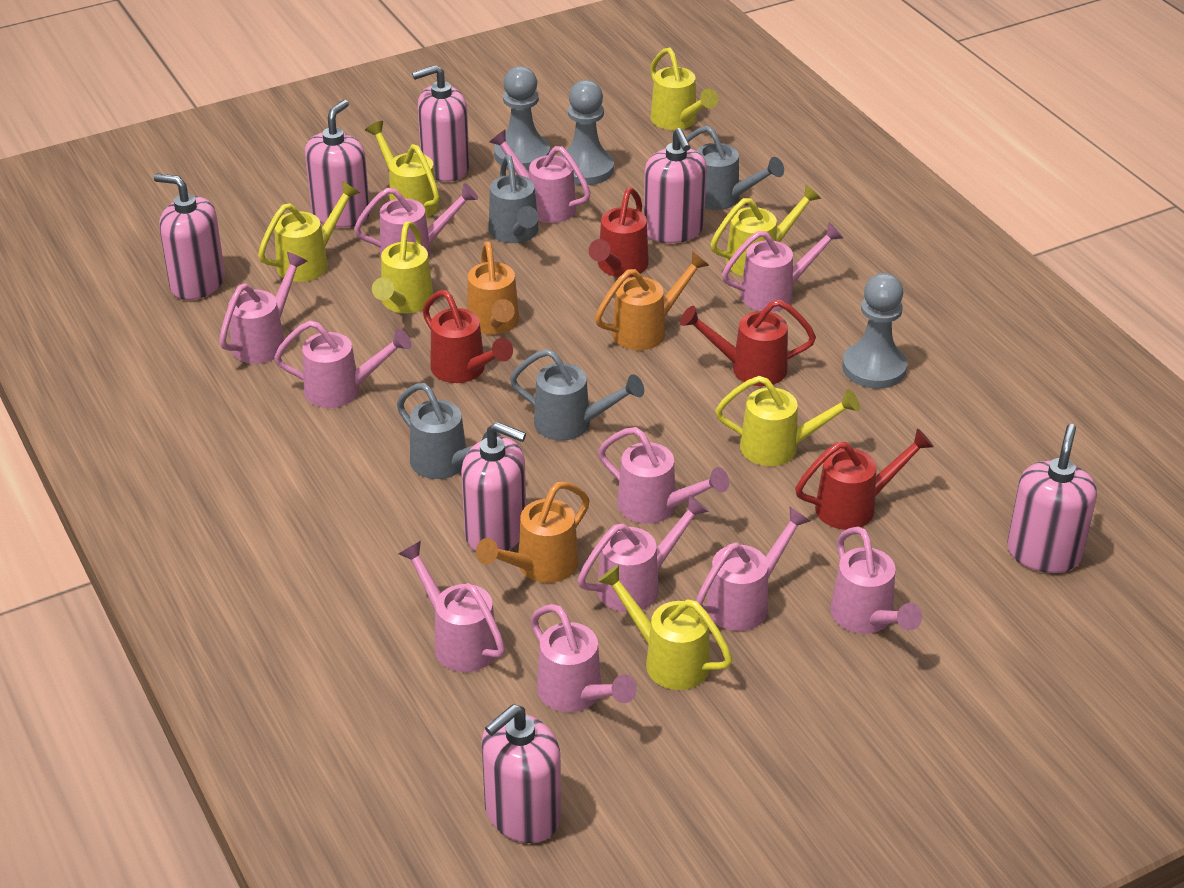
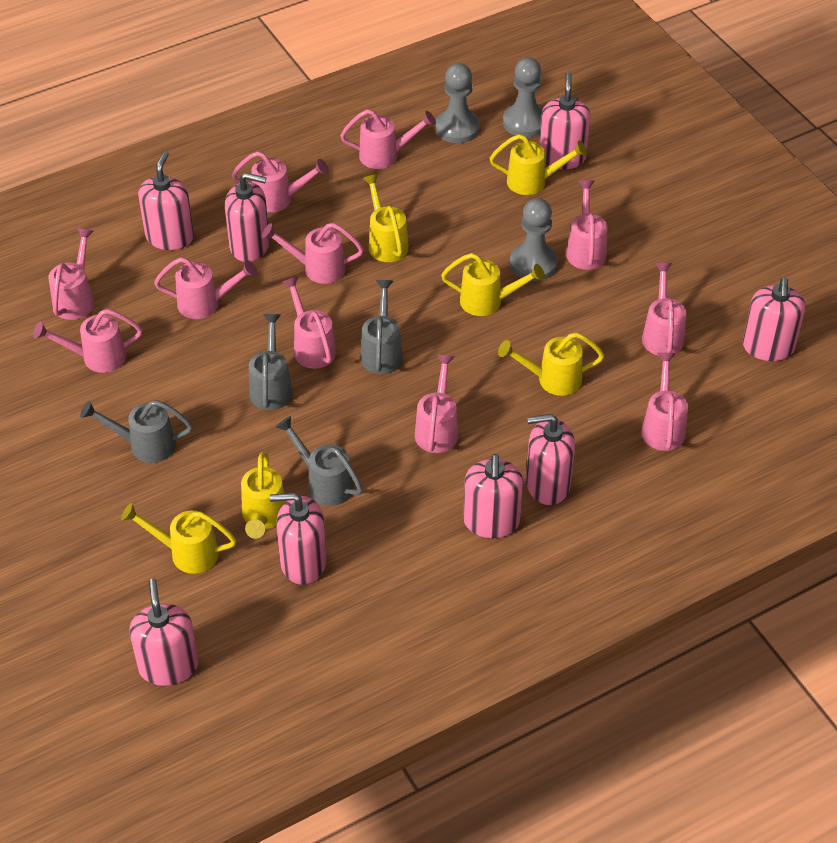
orange watering can: [467,241,519,335] [476,482,590,583] [595,251,709,350] = 3 -> none = 0
pink soap dispenser: [154,173,225,300] [305,100,370,227] [412,65,470,182] [461,422,526,551] [482,704,561,843] [644,128,707,243] [1007,424,1097,573] = 7 -> [129,579,198,686] [138,151,194,250] [225,173,270,262] [270,493,327,585] [463,454,523,538] [526,414,575,505] [540,72,590,169] [743,277,805,361] = 8
red watering can: [422,290,513,383] [589,188,649,277] [680,300,816,386] [795,428,934,530] = 4 -> none = 0
yellow watering can: [258,181,360,282] [365,121,440,218] [372,221,433,313] [598,565,733,690] [650,48,718,130] [710,185,822,276] [715,376,860,466] = 7 -> [121,503,236,574] [241,451,286,539] [362,174,409,262] [441,253,545,316] [490,134,588,195] [498,332,604,396] = 6

